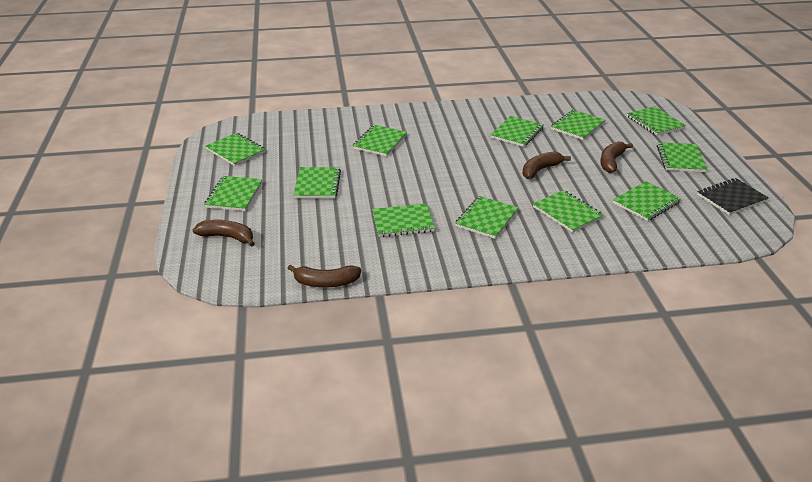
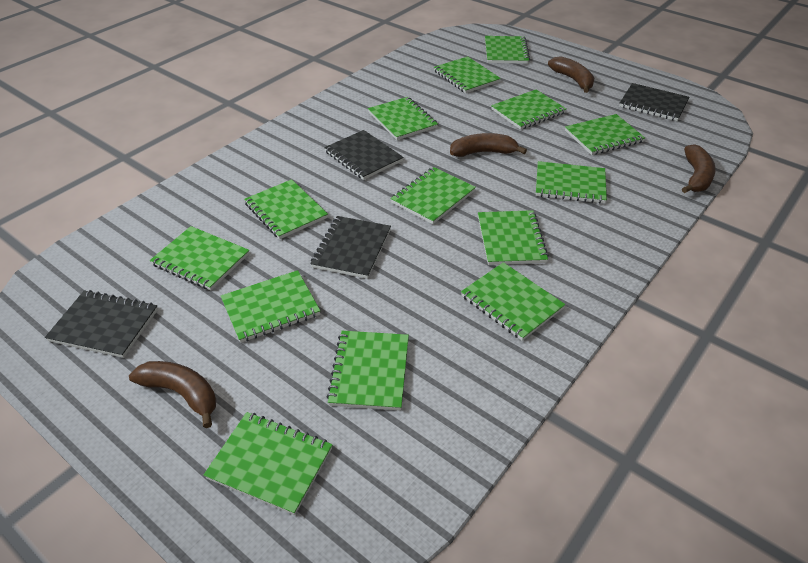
black notebook: [697,178,769,215] = 1 -> [45,290,158,358] [310,216,391,279] [324,130,403,180] [619,83,689,121] = 4
green notebook: [204,176,263,211] [205,133,266,166] [293,167,341,198] [352,125,407,156] [372,204,435,237] [455,196,518,239] [491,116,544,147] [533,190,604,233] [551,110,605,140] [613,181,681,221] [627,106,686,136] [657,142,707,172] = 12 -> [150,226,249,290] [204,412,333,515] [221,270,320,343] [244,179,328,239] [327,331,409,410] [368,97,438,140] [390,167,476,224] [434,56,501,93] [461,262,565,341] [478,210,549,265] [485,36,530,64] [491,90,566,130] [536,161,607,203] [565,114,645,155] = 14

